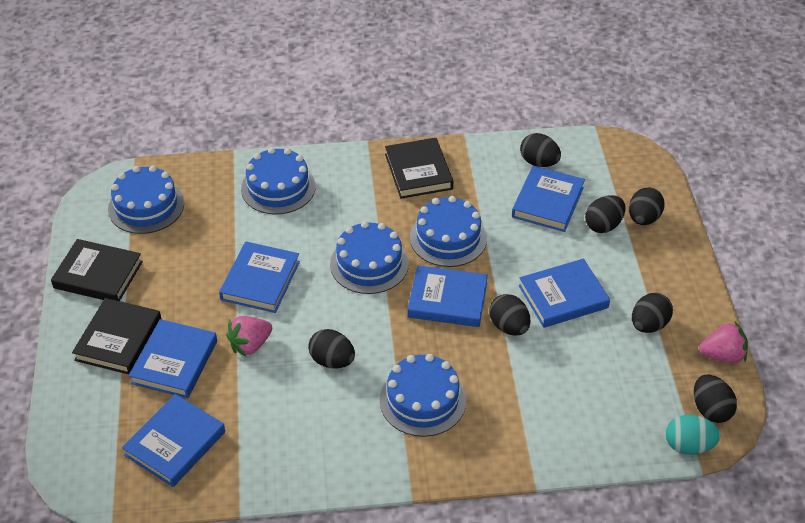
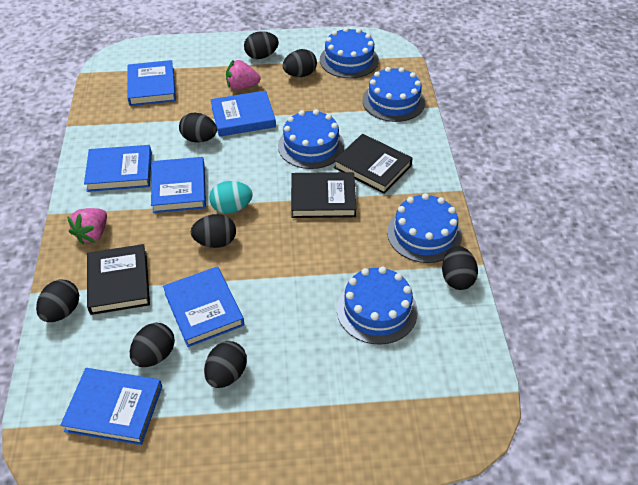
black egg: [308,329,355,368] [489,294,530,336] [520,133,561,167] [585,195,625,233] [629,187,665,225] [632,293,673,333] [694,374,737,423] = 7 -> [36,280,79,322] [130,323,175,367] [179,113,217,143] [191,214,236,248] [204,341,247,388] [244,31,279,59] [283,49,317,77] [442,246,478,290] = 8

